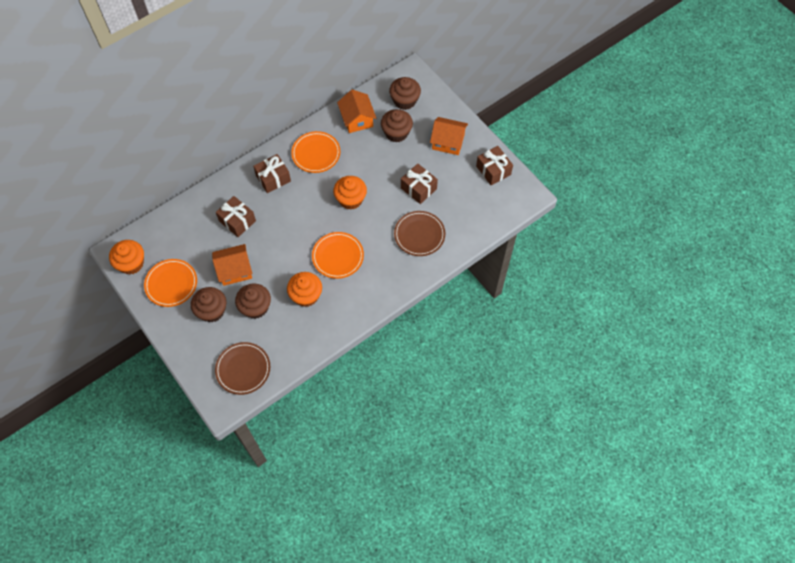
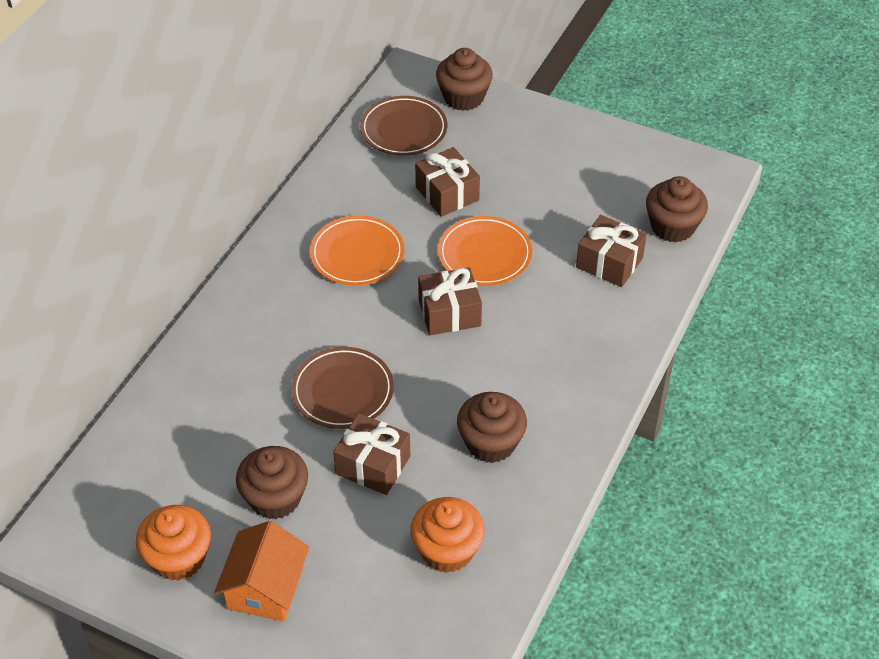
orange cupcake: [109,240,144,275] [287,272,322,307] [333,176,367,210] = 3 -> [136,505,211,581] [410,497,485,573] = 2
orange house: [212,244,252,286] [337,89,377,133] [430,117,468,155] = 3 -> [214,521,309,622] = 1
orange plate: [144,259,197,307] [291,131,340,173] [312,232,364,279] = 3 -> [310,216,404,286] [438,216,532,286] = 2

